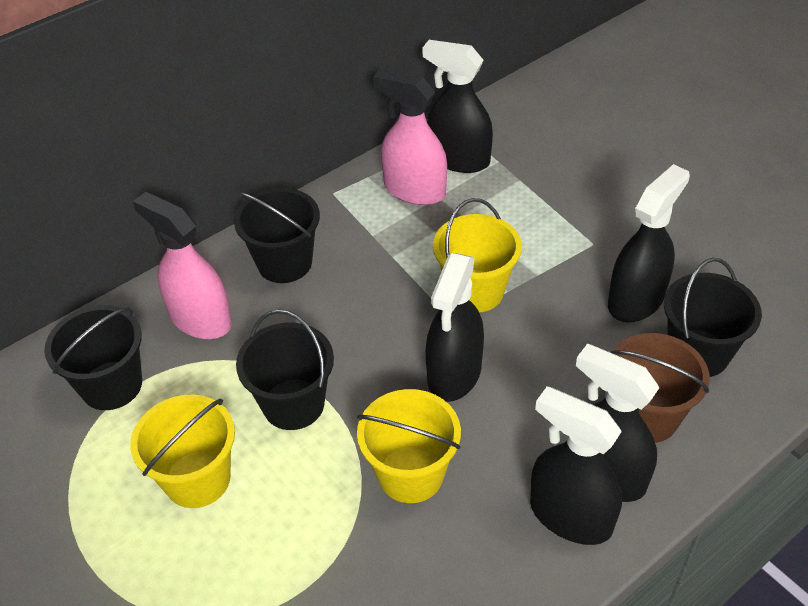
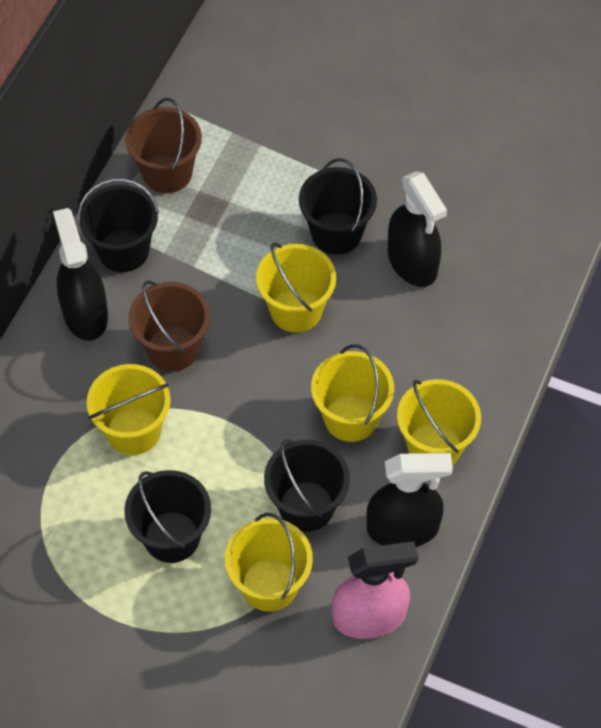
black spray bottle: [423,40,493,173] [425,253,484,402] [530,386,622,545] [576,344,660,502] [608,164,690,322] = 5 -> [53,208,108,341] [366,453,453,547] [388,171,447,287] = 3
brown bucket: [610,333,710,443] = 1 -> [125,98,202,193] [129,281,210,371] = 2
pink spray bottle: [133,192,232,339] [373,69,447,205] = 2 -> [332,541,418,639] = 1
yellow bucket: [130,394,235,508] [357,389,461,503] [433,198,522,312] = 3 -> [87,364,171,455] [225,513,313,612] [256,242,336,333] [311,344,394,442] [397,379,481,465] = 5

